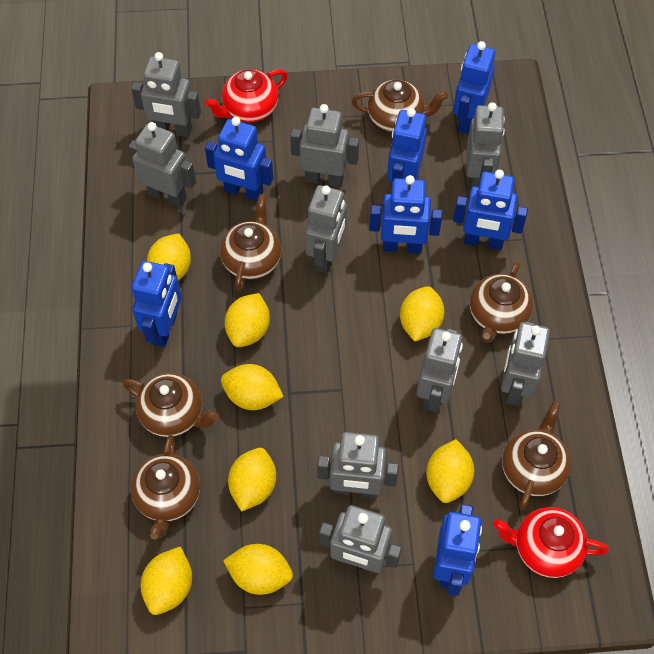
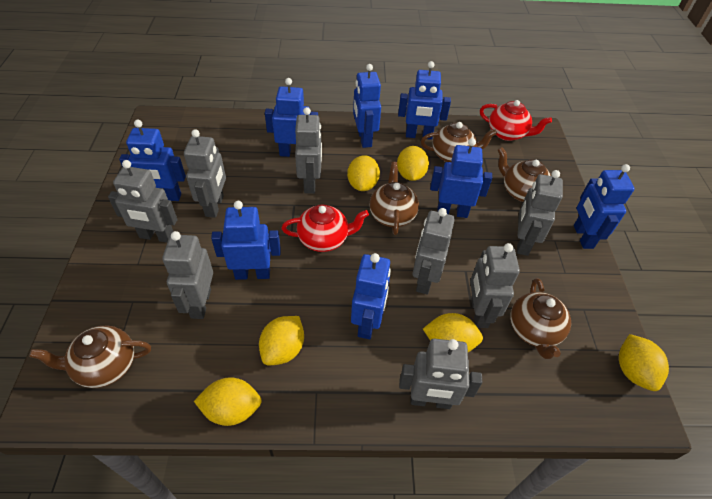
blue robot: [131,261,182,347] [205,117,273,201] [369,175,442,254] [387,108,427,187] [433,504,482,596] [453,41,495,134] [453,170,528,250] = 7 -> [119,120,186,201] [211,201,281,280] [265,78,318,157] [351,253,391,339] [353,64,381,148] [398,61,451,140] [430,138,492,218] [574,164,635,249] = 8
brown teapot: [123,373,219,437] [131,435,200,539] [220,194,281,291] [351,80,448,132] [470,261,533,343] [502,401,571,510] = 6 -> [29,325,151,388] [369,162,419,235] [421,122,497,162] [498,147,551,202] [510,278,571,359] = 5
grey robot: [128,122,196,208] [131,52,201,138] [290,104,359,187] [305,185,347,273] [317,432,399,498] [319,505,402,574] [417,328,463,412] [466,102,505,188] [501,321,550,407] = 9 -> [108,160,178,243] [162,231,213,319] [184,129,226,218] [295,107,322,194] [399,338,482,409] [412,208,455,295] [470,243,520,328] [517,170,563,256] = 8
yellow lemon: [141,546,192,615] [147,233,191,280] [221,364,284,410] [223,544,293,595] [225,293,270,347] [228,448,276,512] [400,286,444,342] [426,439,474,503] = 8 -> [194,377,262,426] [259,316,304,365] [347,155,380,191] [397,146,429,181] [423,313,483,352] [619,334,669,391] = 6

